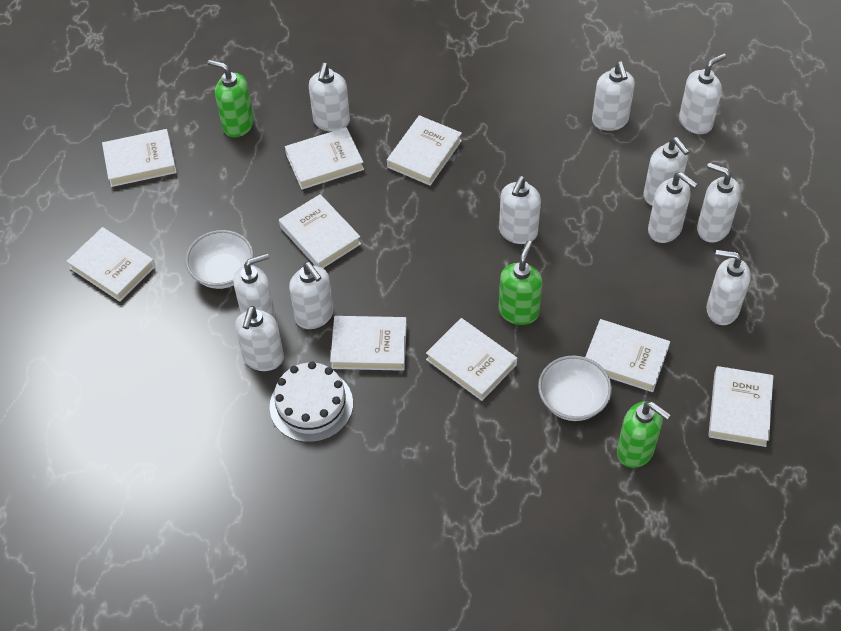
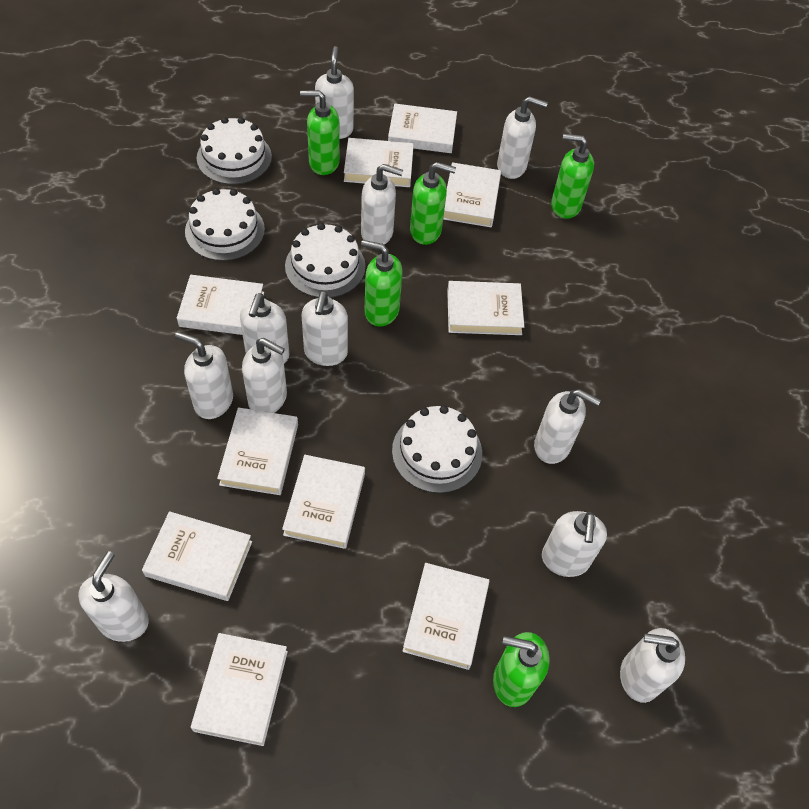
green soap dispenser: [208,59,254,137] [499,240,542,325] [617,401,671,468] = 3 -> [300,90,340,175] [361,240,403,327] [410,162,456,245] [493,632,550,707] [551,134,594,219] = 5
white book: [67,227,155,302] [102,129,177,187] [279,194,361,268] [285,127,364,190] [330,316,407,371] [387,115,462,186] [426,318,517,401] [585,319,670,392] [708,366,773,447] = 9 -> [142,511,252,601] [177,275,264,335] [191,633,288,746] [217,407,298,495] [282,455,365,549] [344,138,414,187] [388,104,457,153] [402,563,490,670] [443,162,501,227] [447,281,524,335] = 10
white bowl: [185,230,254,289] [538,356,612,421] = 2 -> none = 0
white cake: [270,362,353,442] = 1 -> [185,188,265,261] [197,117,272,185] [285,223,365,298] [392,405,482,493] = 4

